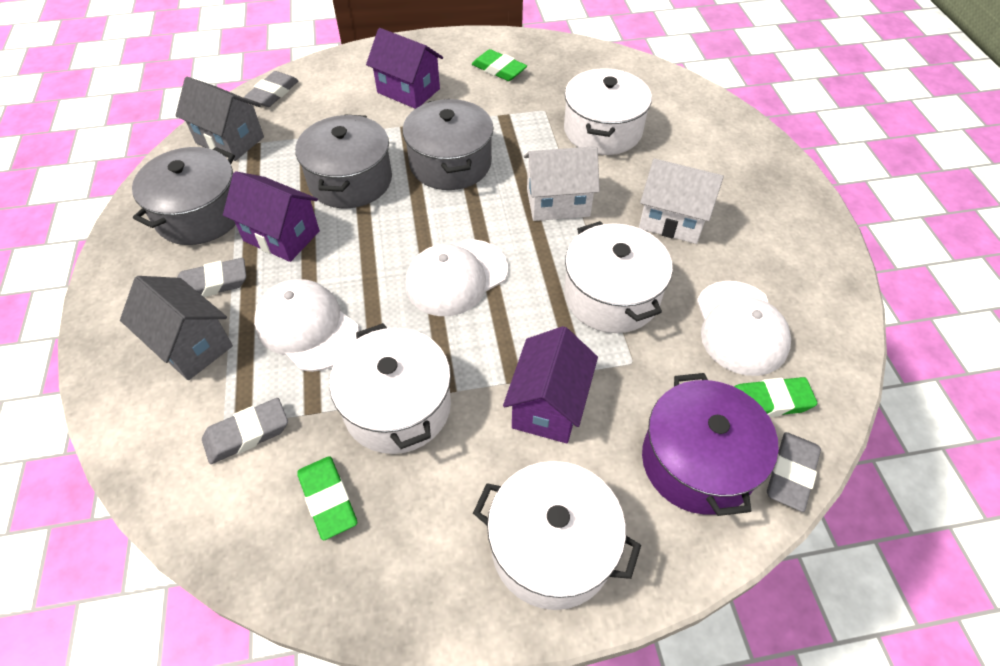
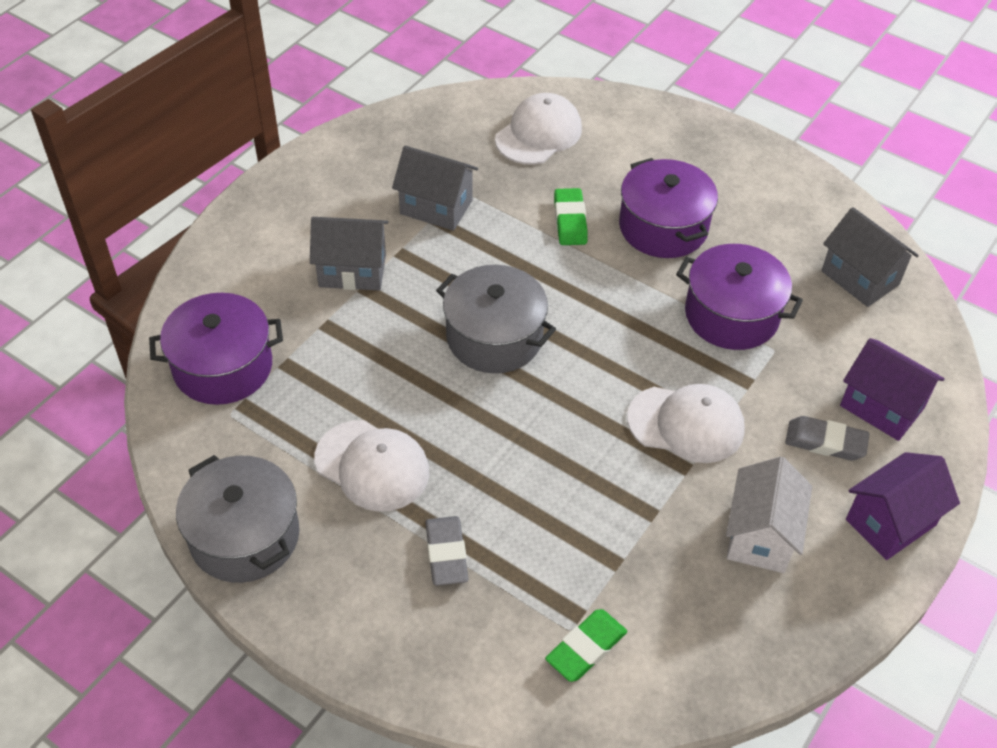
green eraser: [298,456,357,540] [472,49,527,81] [734,377,817,417] = 3 -> [545,609,627,682] [554,188,588,245] = 2
grey eraser: [177,258,246,297] [202,398,288,464] [244,71,299,107] [767,432,821,512] = 4 -> [425,516,468,586] [785,416,869,461] = 2
grey house: [120,276,233,380] [175,77,264,161] = 2 -> [310,217,388,291] [392,146,478,231] [821,207,919,307] = 3
grey pot: [132,147,236,245] [295,114,392,208] [402,99,494,190] = 3 -> [176,455,299,583] [436,265,556,373] = 2
purple house: [223,171,320,262] [366,28,443,109] [503,326,598,443] = 3 -> [840,338,945,441] [846,452,960,560] = 2
purple pot: [642,373,779,516] = 1 -> [149,293,283,405] [619,158,718,258] [676,244,803,350] = 3
white house: [524,146,600,221] [639,159,724,244] = 2 -> [726,457,812,573] = 1
white pot: [329,323,451,454] [473,461,641,610] [564,68,652,155] [564,221,673,333] = 4 -> none = 0

